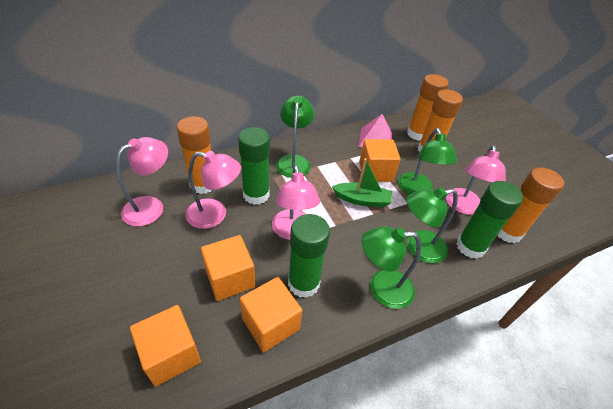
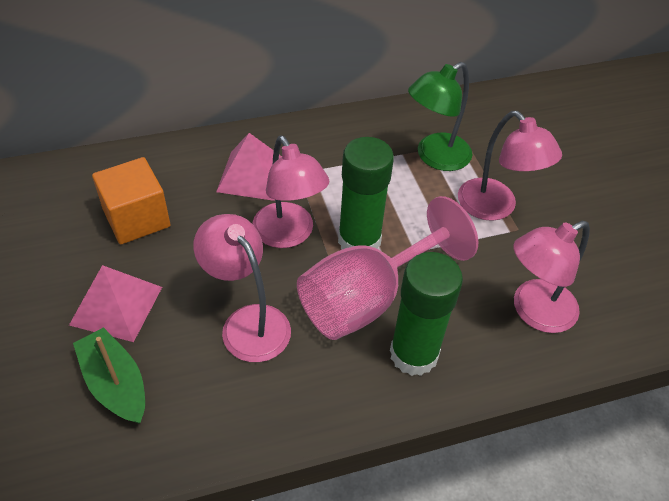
green glue stick: [238,127,270,205] [288,214,330,298] [456,181,523,259] = 3 -> [338,137,394,249] [390,252,463,376] = 2
green lamp: [276,95,315,178] [362,226,421,309] [398,128,457,195] [406,187,458,263] = 4 -> [408,62,472,171] = 1
orange cube: [130,305,201,386] [201,235,255,301] [240,277,302,352] [359,139,401,182] = 4 -> [92,157,170,244] = 1
orange glue stick: [177,116,212,194] [407,74,449,141] [418,89,463,152] [498,167,564,243] = 4 -> none = 0
pink goblet: none = 0 -> [297,196,478,340] = 1
pink pyramid: [358,114,392,148] = 1 -> [69,265,162,342] [216,133,282,201] = 2

